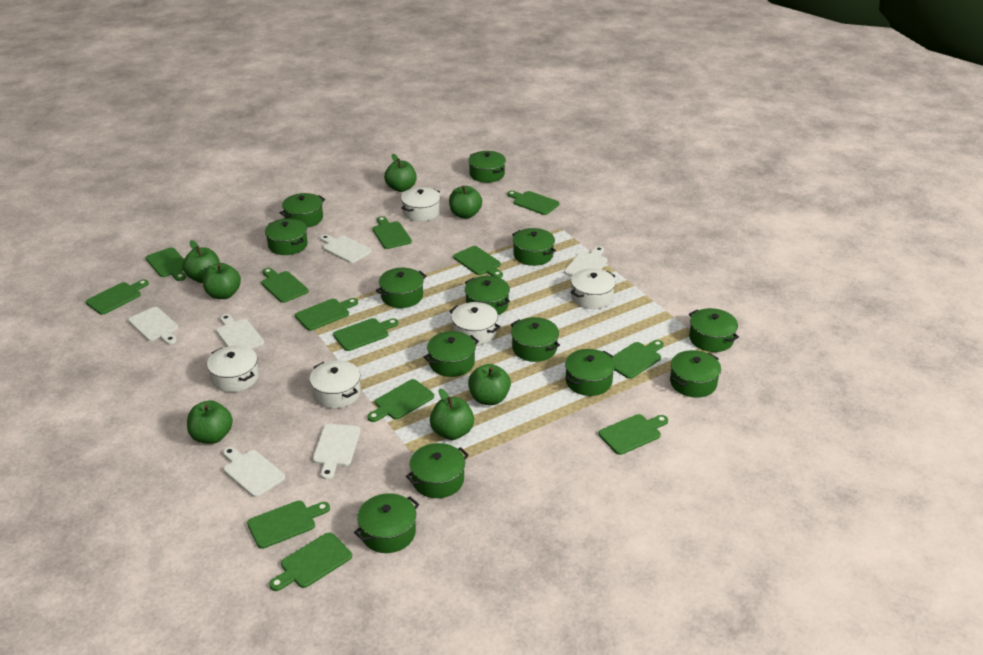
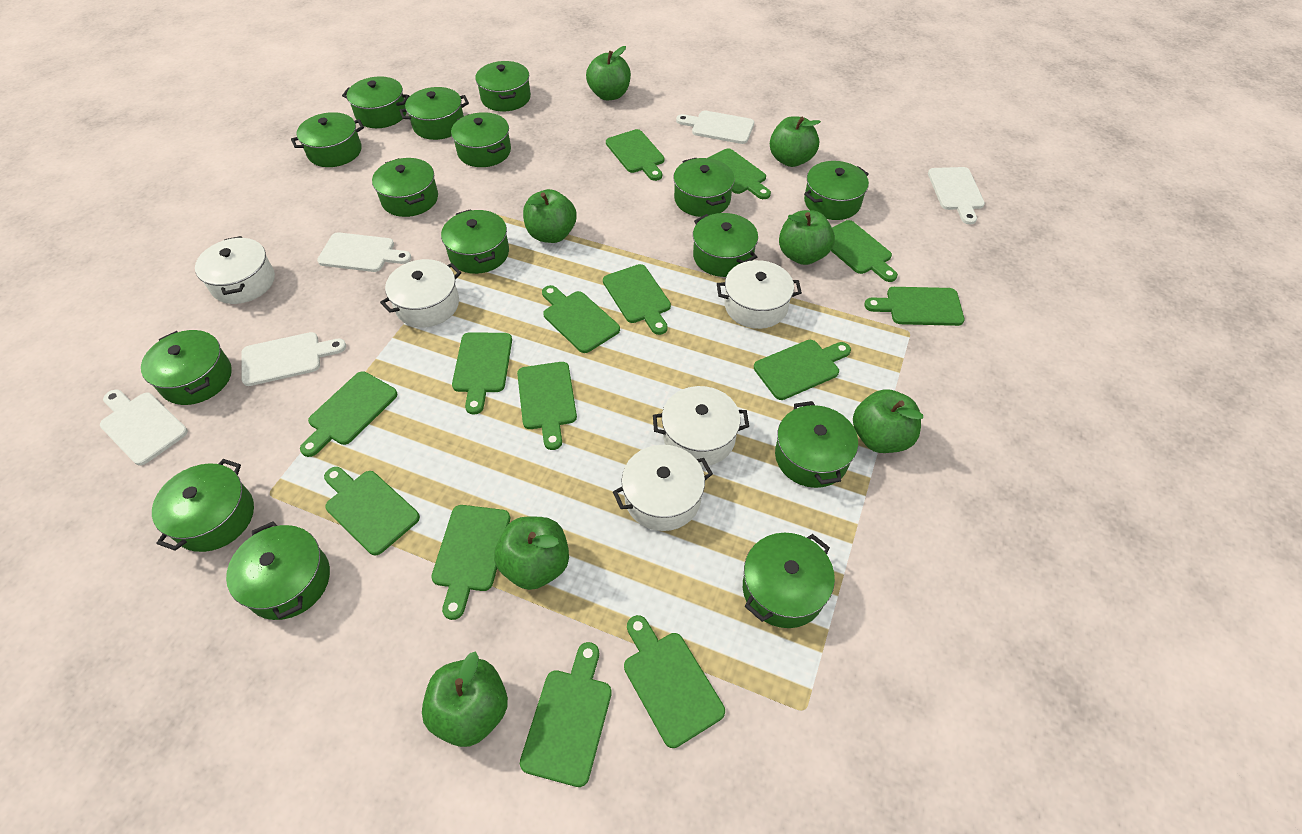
green cutting board: [86,279,149,315] [146,247,186,281] [247,500,330,549] [261,268,308,303] [269,532,352,591] [295,298,358,331] [333,318,398,351] [367,379,434,422] [372,216,412,249] [453,246,503,278] [507,191,559,215] [598,414,668,455] [612,340,664,379] = 13 -> [300,371,397,457] [324,467,420,555] [431,505,510,620] [452,332,512,415] [517,362,577,450] [520,642,612,787] [542,285,620,353] [603,264,671,335] [606,129,664,181] [624,615,725,748] [708,148,771,199] [754,340,851,400] [831,220,898,282] [864,287,965,326] = 14
green pot: [265,218,308,255] [280,193,325,228] [354,493,419,553] [376,268,427,308] [406,443,469,498] [424,331,479,377] [465,276,510,315] [468,151,506,183] [511,317,560,362] [512,228,556,266] [565,349,615,396] [670,350,721,398] [689,308,739,352] = 13 -> [141,330,232,405] [152,459,254,552] [226,521,330,620] [291,112,364,167] [342,76,410,128] [372,158,438,217] [399,87,469,140] [441,209,509,274] [451,112,511,167] [475,61,531,111] [673,158,735,217] [693,213,758,277] [743,533,835,628] [775,401,858,488] [804,161,869,220] = 15
white cutting board: [128,307,178,344] [216,314,264,349] [223,447,285,497] [313,424,361,480] [320,234,372,263] [564,246,607,276] = 6 -> [100,390,188,466] [241,332,346,386] [317,232,411,272] [676,110,754,144] [928,167,985,224] = 5

